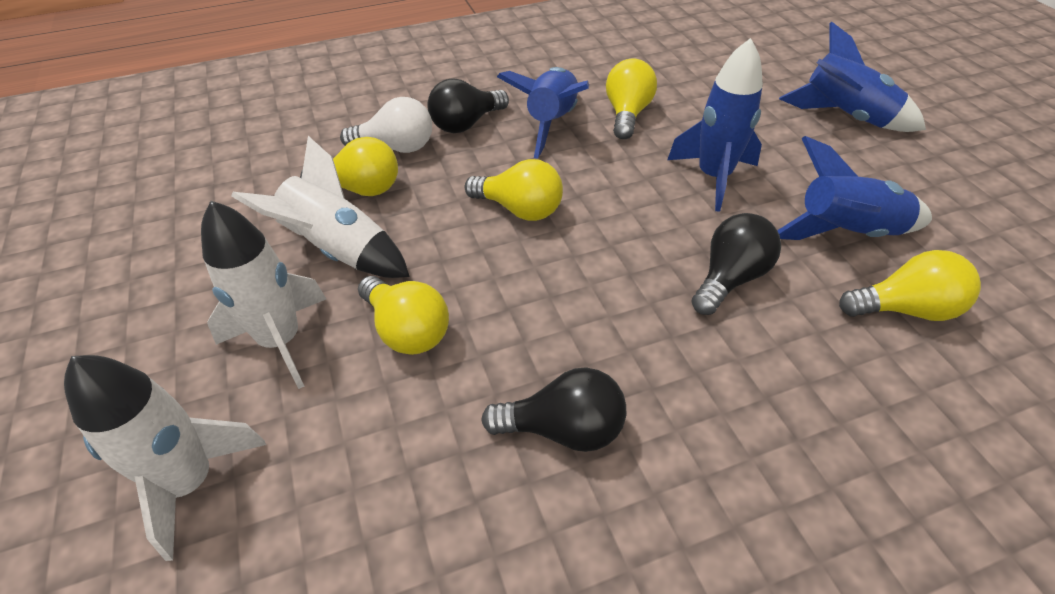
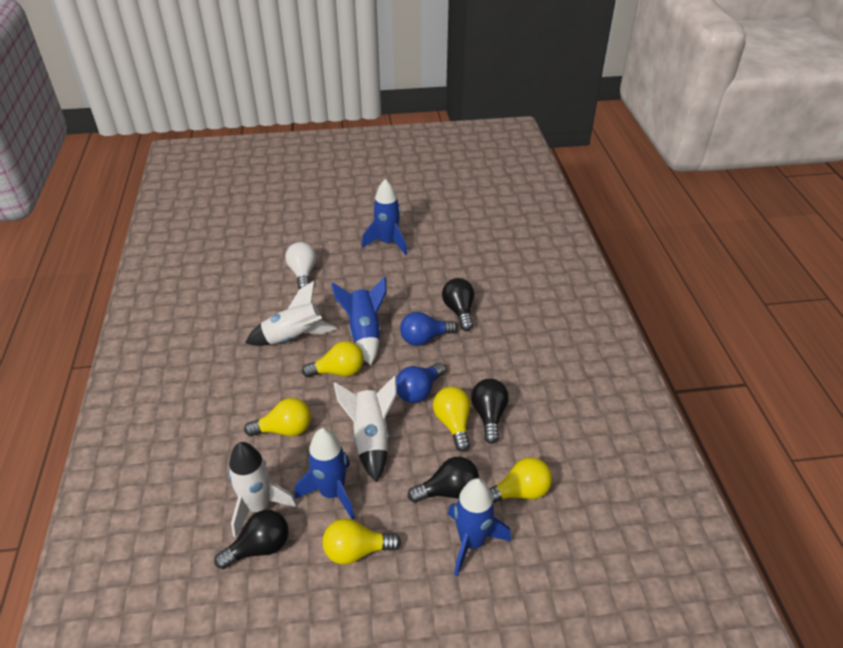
black light bulb: [427,78,509,133] [481,367,626,452] [691,213,781,315] = 3 -> [214,510,289,569] [408,457,479,503] [442,278,474,331] [471,379,509,444] = 4
blue light bulb: none = 0 -> [397,363,446,403] [400,312,457,346] = 2

